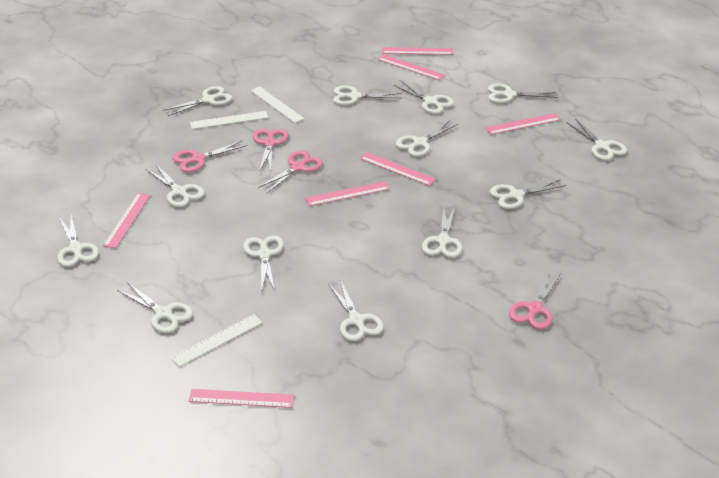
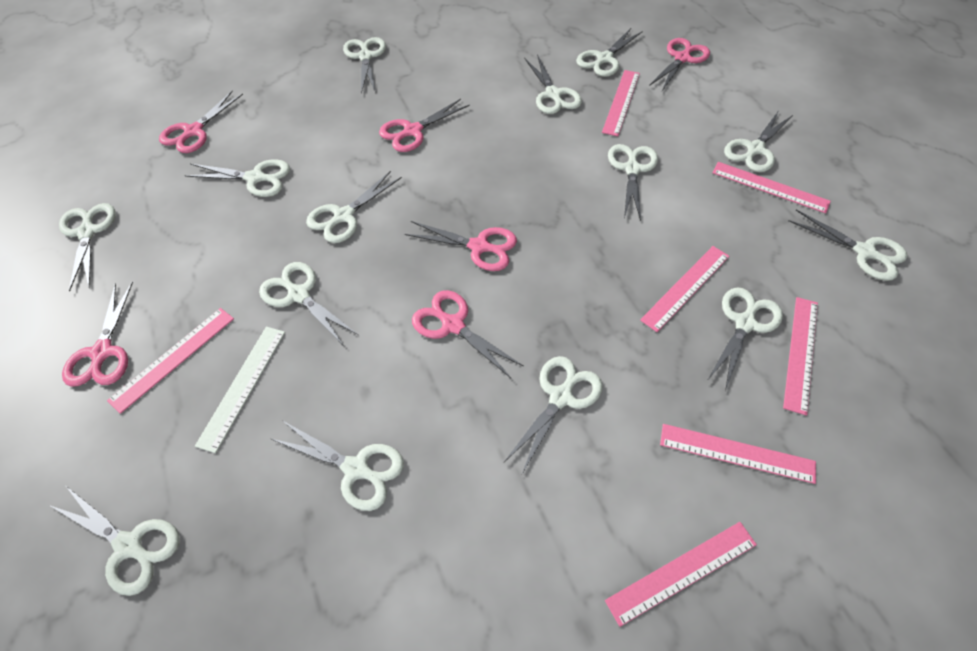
pink scissors: [173,141,247,172] [253,129,289,172] [258,151,323,193] [509,270,561,329] = 4 -> [62,281,133,387] [159,91,243,153] [379,99,470,152] [405,221,517,271] [412,290,523,378] [649,38,710,91] = 6
white ruler: [171,314,263,367] [190,111,269,129] [250,87,305,123] = 3 -> [195,327,285,453] = 1
white scissors: [57,215,99,267] [117,282,193,333] [146,165,205,207] [163,86,232,116] [243,235,284,291] [328,279,384,341] [333,85,402,105] [393,80,454,114] [396,121,458,157] [422,206,463,258] [488,84,558,103] [490,179,567,209] [567,118,627,160] = 13 -> [49,486,180,596] [59,203,116,292] [185,159,290,197] [259,262,358,345] [271,421,404,511] [306,171,402,243] [343,37,386,94] [504,356,603,474] [525,54,582,114] [576,27,643,77] [608,144,658,221] [707,287,783,391] [724,110,793,172] [788,210,907,281] = 14

